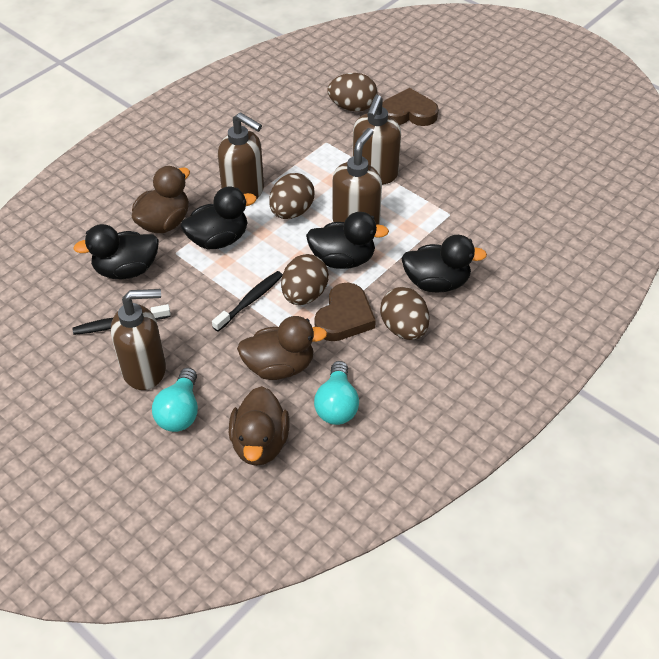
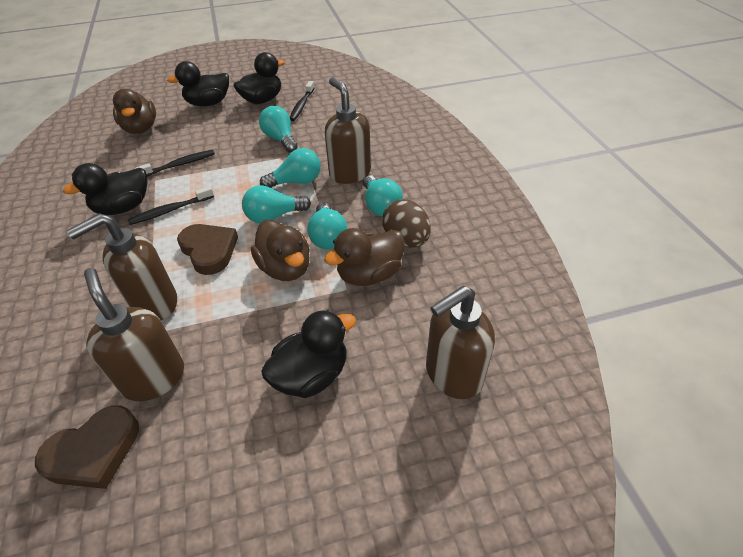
black toothbrush: [72,304,171,335] [212,271,283,332] = 2 -> [128,186,214,225] [135,150,215,177] [290,81,314,121] = 3
brown egg: [269,173,315,219] [281,254,329,305] [327,73,378,112] [380,287,429,340] = 4 -> [382,199,431,248] = 1
turquoise light bulb: [152,368,198,432] [314,361,359,425] = 2 -> [242,185,311,223] [259,106,298,153] [260,148,321,188] [307,202,348,249] [363,175,403,216] = 5

